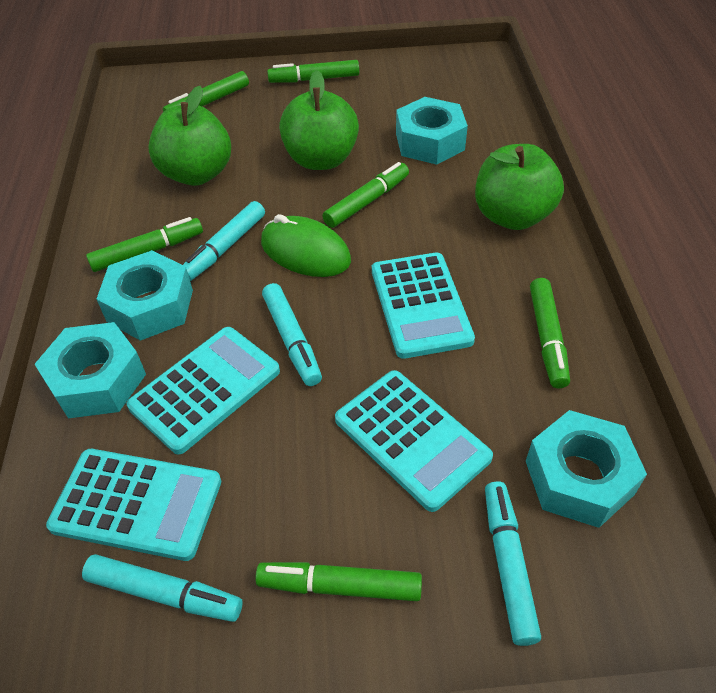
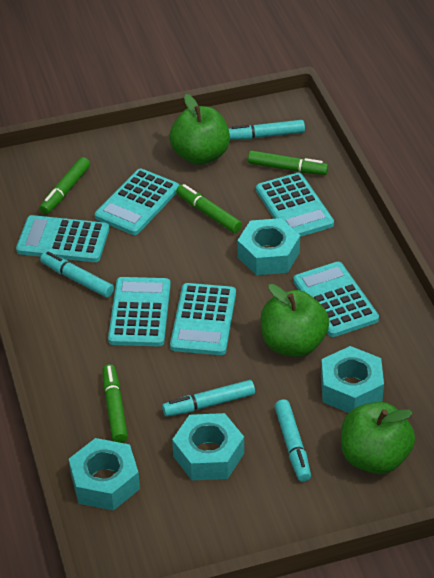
green marker: [86,217,203,272] [163,71,249,112] [255,562,422,601] [267,60,359,83] [322,162,409,228] [530,278,570,388] = 6 -> [39,157,90,215] [102,364,128,443] [176,184,242,233] [248,151,328,175] = 4
green mouse: [261,214,351,277] = 1 -> none = 0
turquoise calculator: [46,449,221,561] [127,327,280,454] [335,370,493,512] [372,252,475,359] = 4 -> [16,215,109,262] [95,168,179,235] [108,277,171,346] [170,283,236,355] [256,173,334,237] [293,262,379,337] = 6

